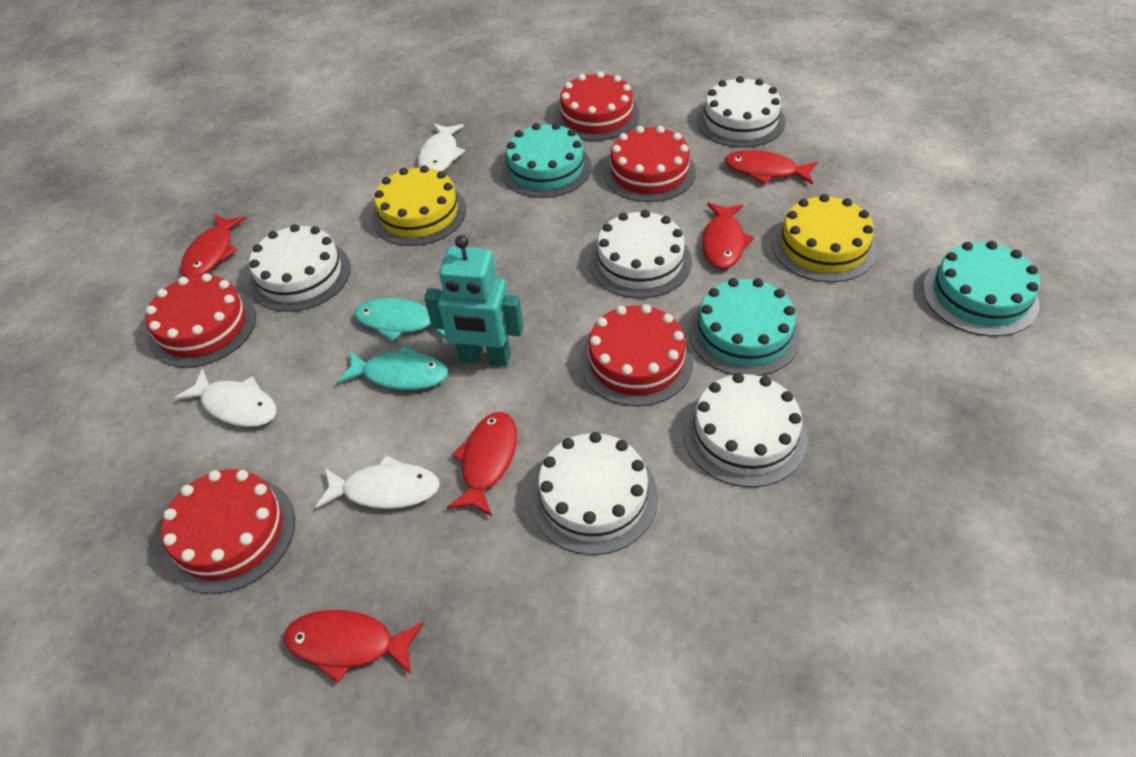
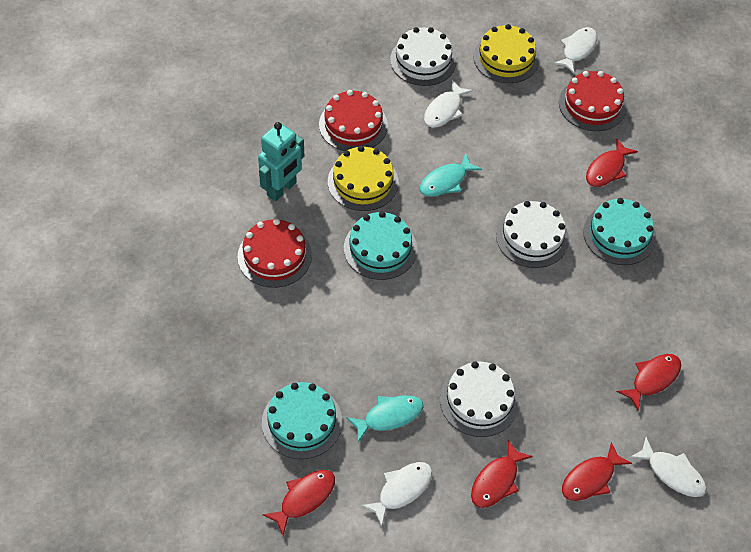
red cake: [146,273,256,368] [161,470,295,594] [554,71,640,141] [580,304,694,406] [603,126,696,202] = 5 -> [238,219,312,288] [319,90,388,151] [559,71,626,131] = 3
white cake: [249,224,351,312] [530,432,658,555] [589,210,692,298] [683,373,808,487] [697,76,786,148] = 5 -> [390,27,456,86] [440,361,519,437] [496,201,569,268] = 3
white fish: [174,369,277,427] [316,455,440,509] [418,123,465,171] = 3 -> [361,462,432,527] [424,80,473,128] [553,27,597,73] [630,437,707,497] = 4

